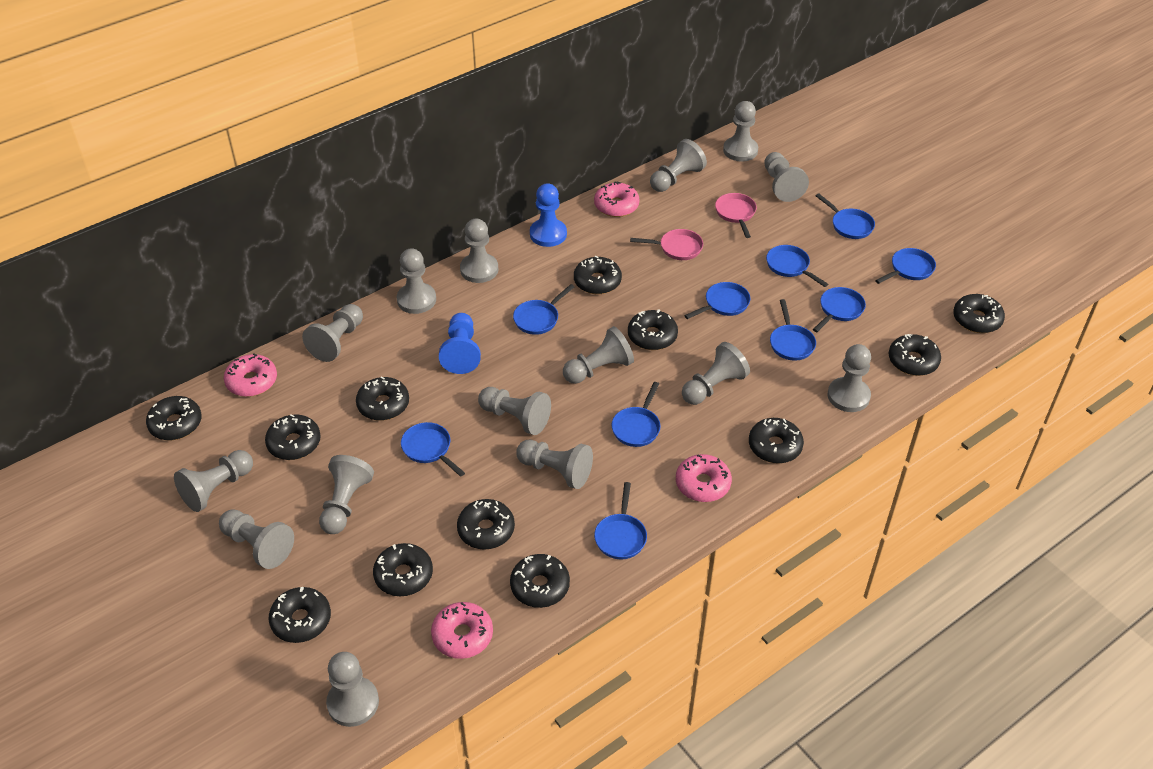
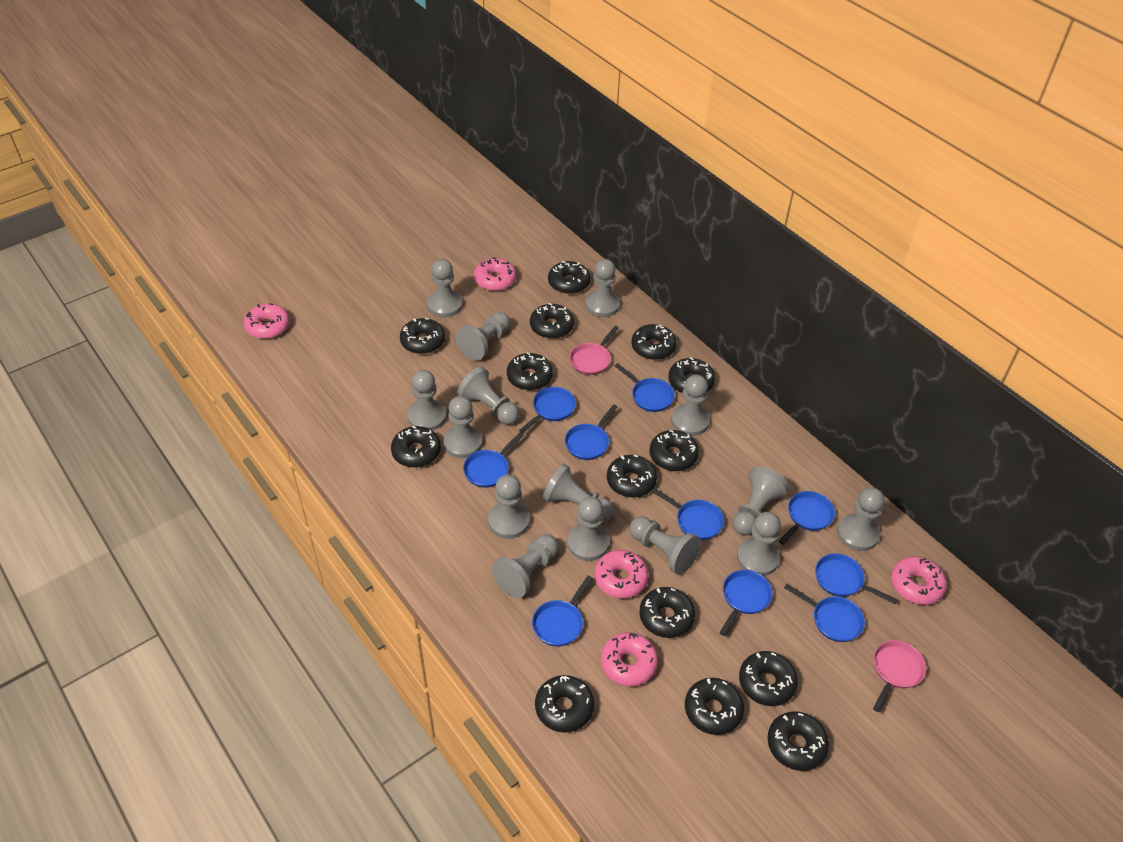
black donut: [146,396,202,440] [265,414,321,460] [269,587,331,643] [356,376,409,421] [373,543,433,596] [457,499,515,550] [510,554,570,608] [574,256,622,294] [628,310,678,350] [749,418,804,463] [889,334,941,376] [953,294,1005,333] = 12 -> [391,426,441,468] [400,318,445,354] [507,352,553,390] [530,303,574,339] [535,675,594,733] [548,261,590,294] [607,455,657,498] [631,324,676,360] [639,587,695,638] [649,430,699,471] [668,357,715,393] [685,678,744,735] [739,651,798,706] [768,711,829,771] = 14
blue pawn: [439,313,481,374] [530,183,567,247] = 2 -> none = 0
pink donut: [224,354,277,397] [431,602,493,659] [594,181,639,217] [676,454,732,502] = 4 -> [244,303,290,339] [474,257,516,291] [594,550,649,599] [601,632,658,687] [891,556,947,605] = 5

